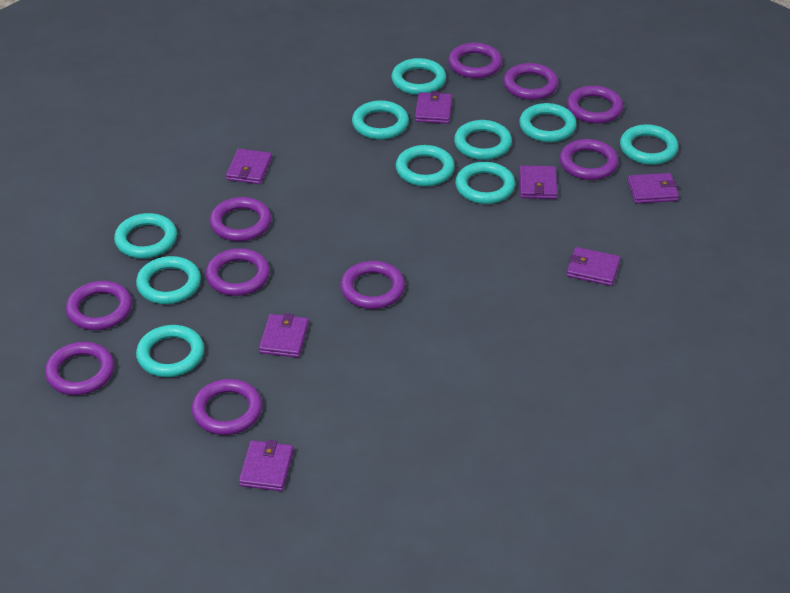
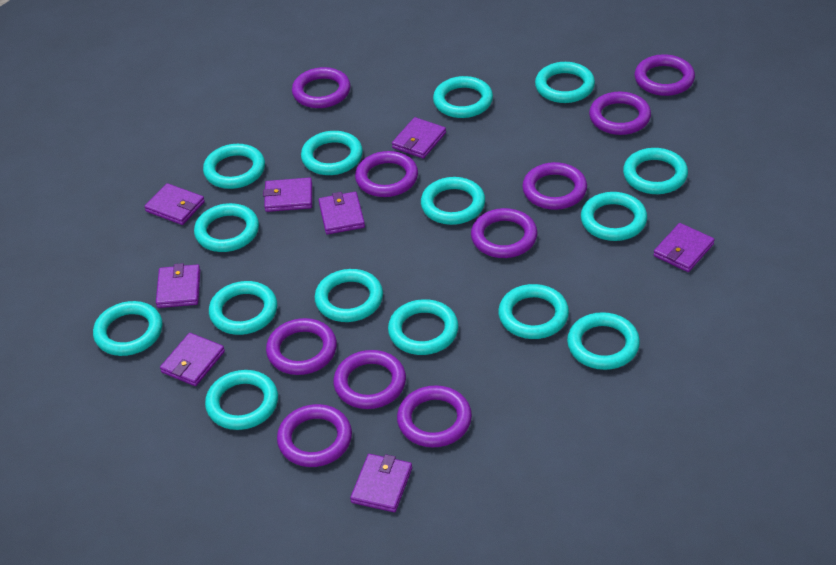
purple wallet: [226,149,272,184] [239,440,294,491] [259,313,309,358] [415,91,452,124] [520,165,558,199] [566,247,621,286] [628,173,679,204] = 7 -> [144,183,205,225] [156,263,200,308] [160,333,225,386] [263,178,312,212] [319,192,365,234] [350,454,412,512] [392,117,446,159] [653,223,714,272] = 8
turquoise ring: [114,213,177,258] [136,256,201,304] [136,325,204,377] [352,100,409,139] [391,58,446,95] [396,145,455,186] [454,120,512,160] [455,162,515,204] [519,103,577,142] [620,124,678,165] = 10 -> [93,301,162,356] [194,203,259,252] [203,144,265,189] [205,370,278,430] [209,281,277,335] [301,131,363,175] [315,269,383,322] [388,299,458,355] [421,177,485,225] [433,76,493,118] [498,284,569,339] [535,62,595,103] [567,312,640,370] [581,192,647,241] [623,148,688,194] = 15

